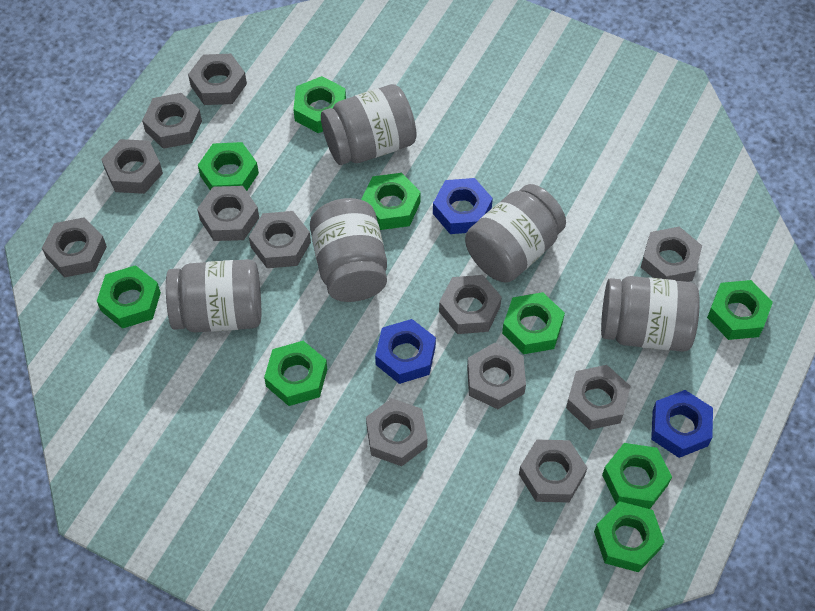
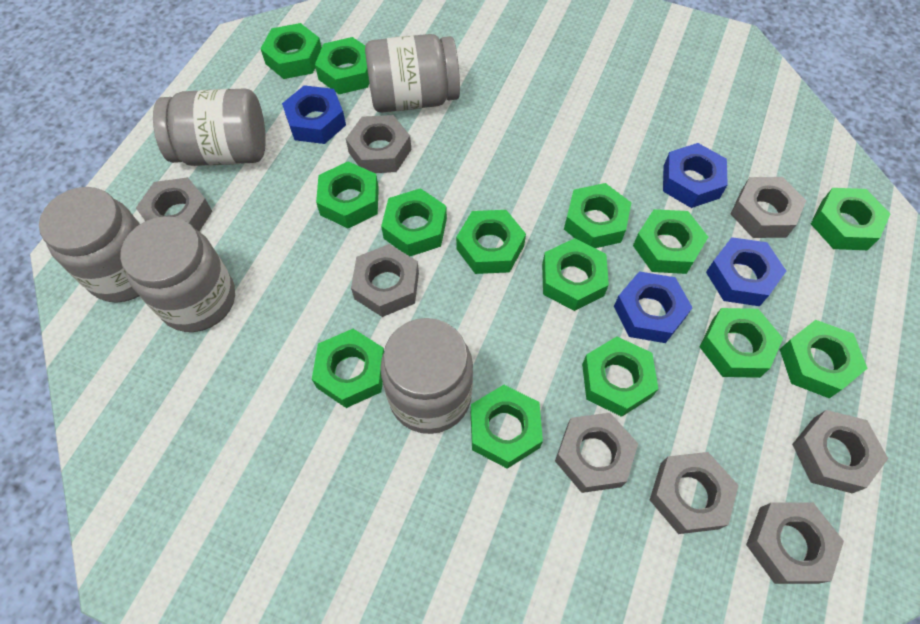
blue nut: [375,319,436,384] [433,178,493,234] [651,390,713,458] = 3 -> [282,85,346,144] [614,271,693,343] [663,143,728,208] [706,237,786,306] = 4
green nut: [97,265,161,329] [198,142,259,191] [264,341,327,406] [293,76,346,133] [361,173,421,230] [502,292,565,354] [594,501,665,572] [602,443,672,509] [707,280,773,340] = 9 -> [260,23,322,79] [312,329,384,408] [315,37,369,94] [316,161,379,229] [381,188,447,256] [456,210,526,274] [471,385,543,469] [542,238,609,311] [564,183,632,248] [582,337,658,417] [633,209,708,274] [699,308,783,378] [779,320,868,398] [811,188,890,250] = 14
grey nut: [42,217,107,278] [101,139,163,194] [142,93,202,149] [188,54,247,105] [197,186,259,241] [249,211,311,268] [366,398,427,466] [439,275,502,334] [467,342,526,409] [519,440,588,503] [566,365,631,430] [641,227,702,282] = 12 -> [136,177,212,232] [346,115,412,173] [351,244,419,317] [555,413,638,493] [650,452,739,534] [731,177,806,238] [746,502,844,584] [792,410,888,493] = 8

